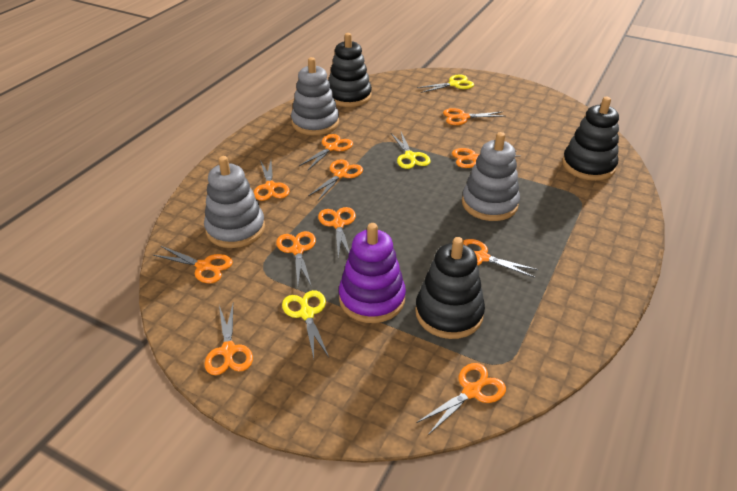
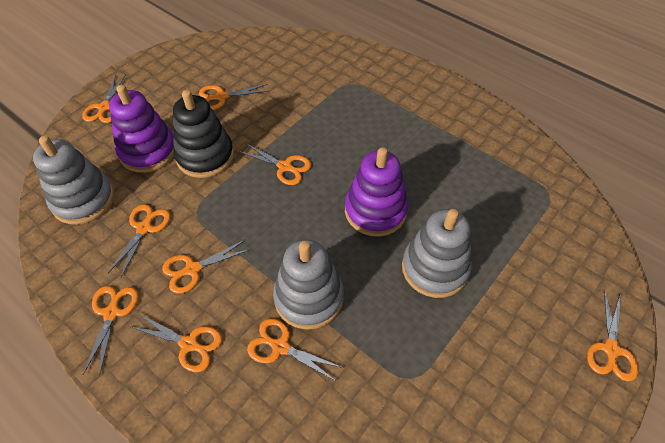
black stacking toy: [329,33,372,107] [415,237,485,339] [562,97,619,181] = 3 -> [173,90,234,178] = 1
orange scissors: [153,246,233,283] [204,304,253,375] [254,160,290,201] [276,231,316,287] [299,134,353,170] [308,159,363,200] [318,207,356,258] [416,363,506,435] [443,108,506,125] [452,148,518,168] [463,239,538,278] = 11 -> [82,74,126,123] [83,286,139,376] [107,204,171,277] [129,313,222,372] [162,239,251,294] [199,84,269,110] [238,143,311,185] [247,318,344,382] [587,290,639,381] = 9
purple stacking toy: [339,223,406,323] = 1 -> [109,85,174,173] [345,147,408,237] = 2
yellow scissors: [282,290,329,358] [391,132,431,169] [417,74,474,93] = 3 -> none = 0

